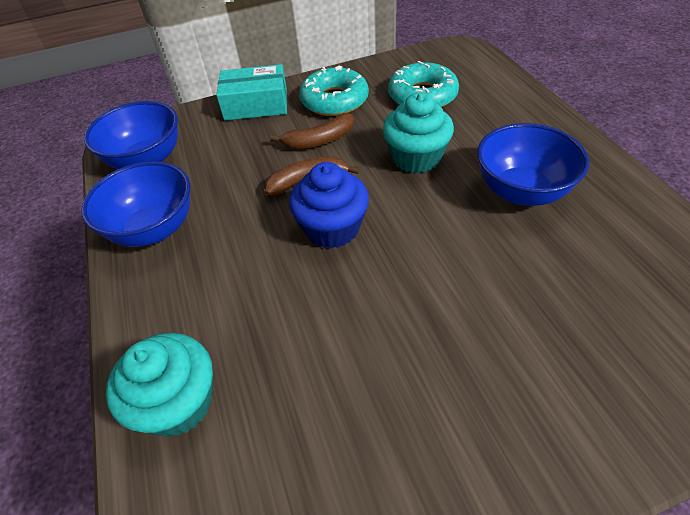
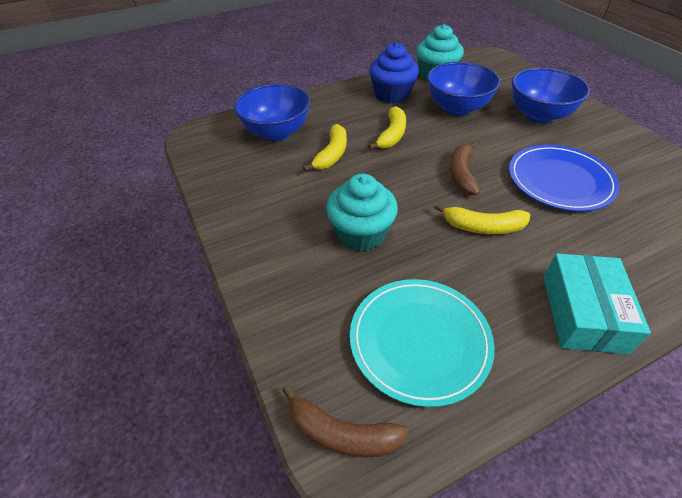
blue plate: none = 0 -> [509,145,620,211] = 1
turquoise donut: [299,65,369,116] [388,61,459,108] = 2 -> none = 0
turquoise plate: none = 0 -> [350,279,495,407] = 1
yellow banana: none = 0 -> [303,124,347,172] [368,106,406,150] [434,203,530,234] = 3

